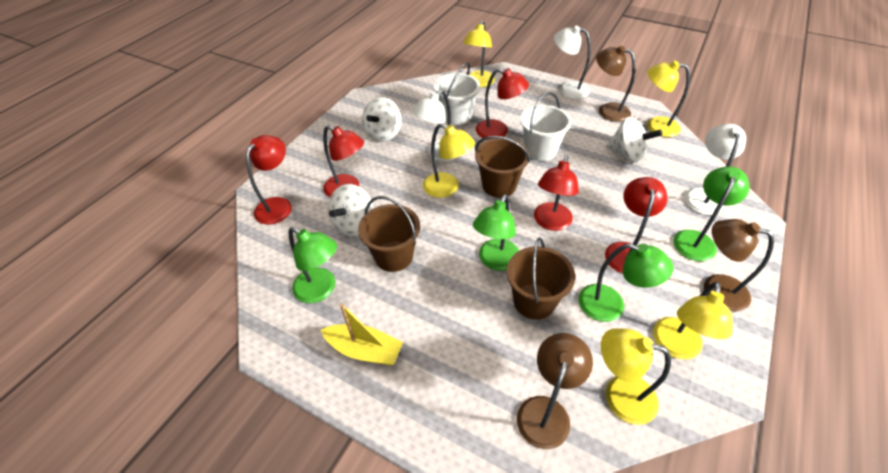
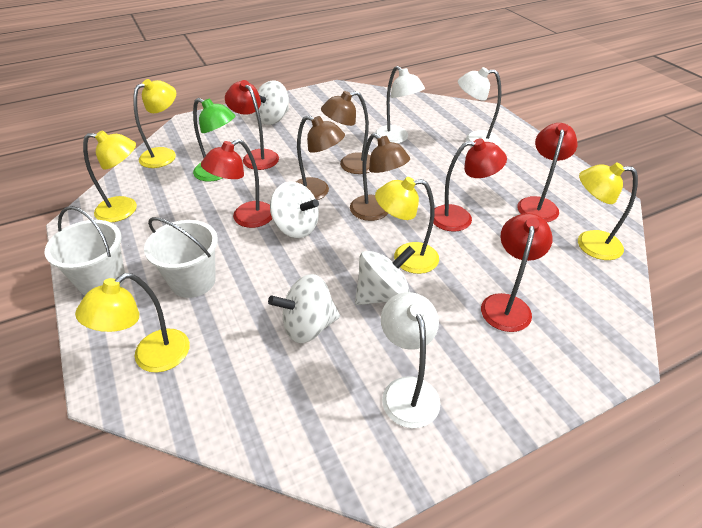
brown bucket: [358,196,420,272] [475,136,530,198] [507,238,575,320] = 3 -> none = 0
green lamp: [289,227,337,303] [473,194,519,271] [579,243,674,322] [673,166,749,261] = 4 -> [193,98,235,182] = 1
white spinning top: [328,184,374,236] [362,97,402,142] [606,117,662,163] = 3 -> [254,80,289,125] [268,274,340,343] [270,181,319,238] [355,246,415,305] = 4
yellow boat: [321,303,403,365] = 1 -> none = 0

